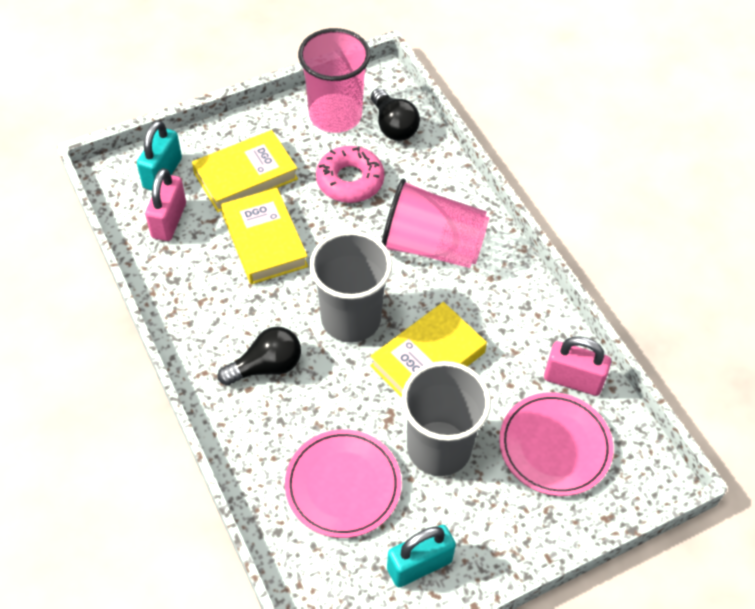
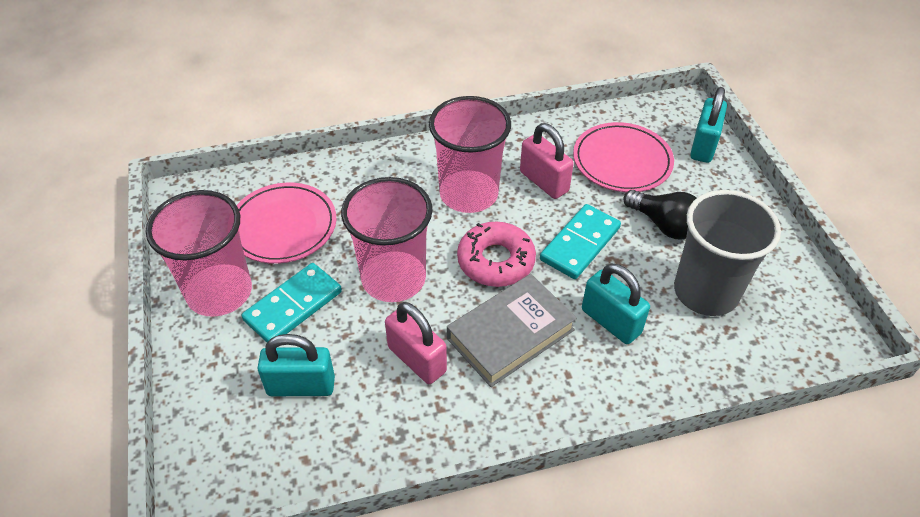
black light bulb: [218,327,301,386] [371,88,420,141] = 2 -> [623,190,696,239] = 1
grey book: none = 0 -> [447,274,577,387] = 1
grey cup: [309,231,392,343] [401,361,491,476] = 2 -> [674,190,781,316] = 1
pink cup: [298,28,370,133] [382,179,489,268] = 2 -> [146,190,252,317] [341,177,433,302] [429,96,511,213] = 3
turquoise domino: none = 0 -> [242,263,342,342] [540,204,621,279] = 2
turquoise padlock: [137,121,182,190] [387,525,456,587] = 2 -> [258,334,335,396] [582,263,650,344] [690,87,727,163] = 3
yellow book: [192,130,298,212] [221,188,308,285] [370,302,487,397] = 3 -> none = 0

